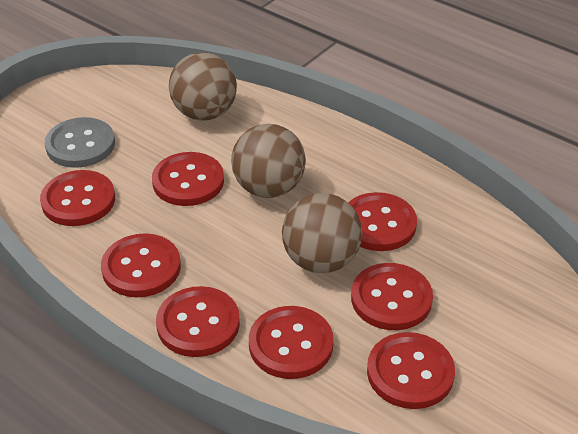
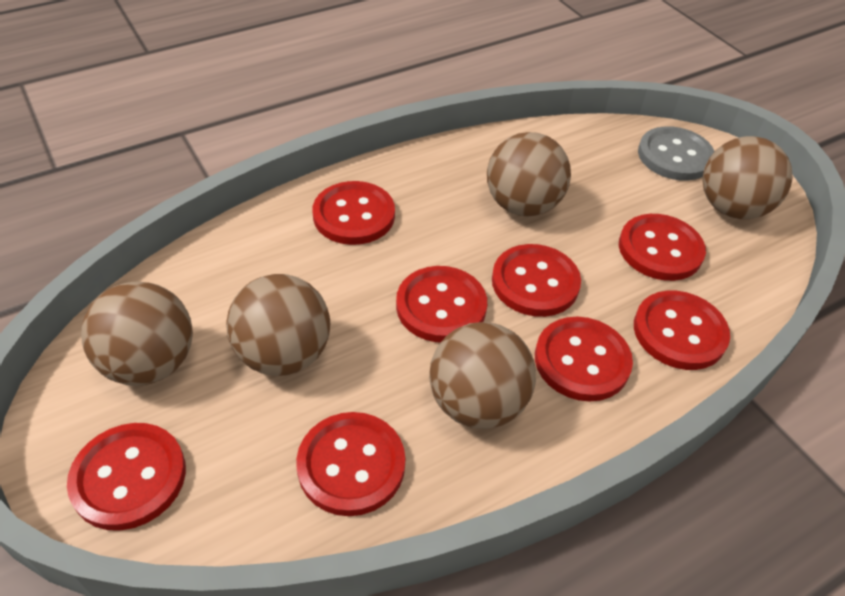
brown ball: [169,52,237,121] [231,124,306,198] [282,193,362,273] = 3 -> [81,282,193,386] [226,274,330,376] [429,322,536,429] [487,132,571,217] [703,136,792,219] = 5

